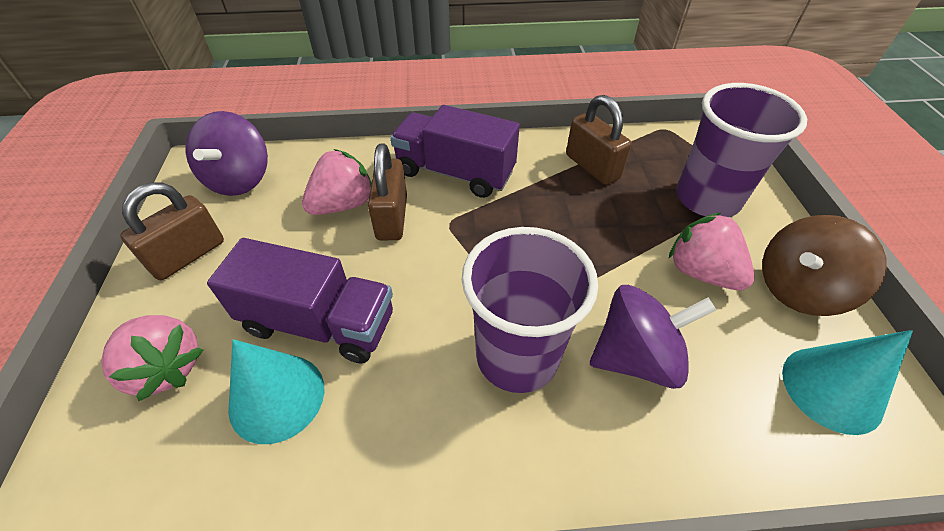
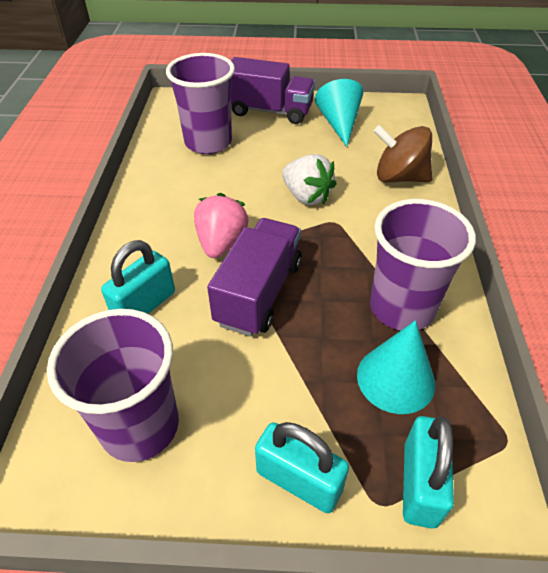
brown padlock: [120,183,224,280] [368,143,407,240] [566,95,632,185] = 3 -> none = 0
pink strawberry: [101,315,203,401] [302,149,371,215] [669,212,754,291] = 3 -> [194,193,249,258] = 1
purple cup: [462,227,598,393] [676,83,807,217] = 2 -> [47,309,179,462] [166,53,235,154] [370,199,476,331] = 3
purple spinning top: [186,111,268,196] [590,285,717,389] = 2 -> none = 0
turquoise padlock: none = 0 -> [101,240,175,314] [255,422,349,513] [403,416,454,528] = 3
white strawberry: none = 0 -> [282,154,337,205] = 1

